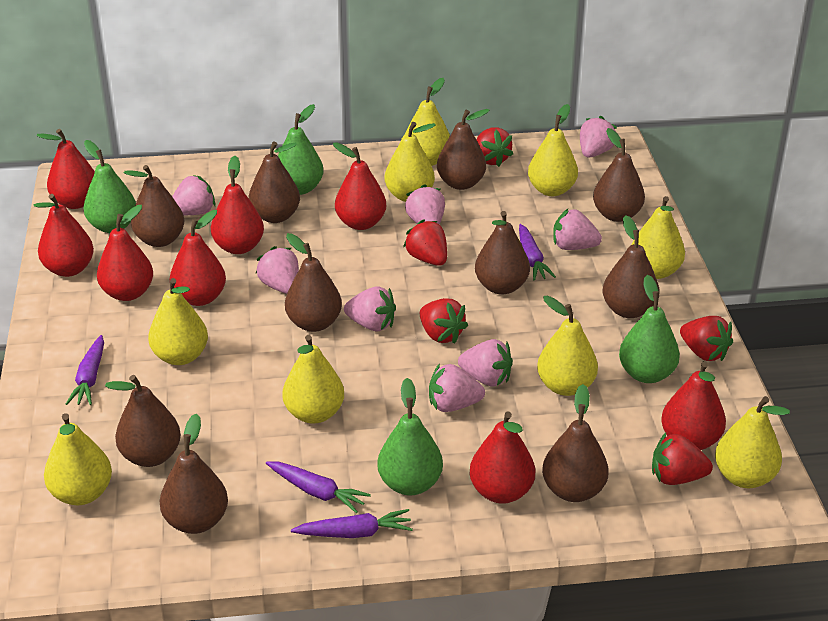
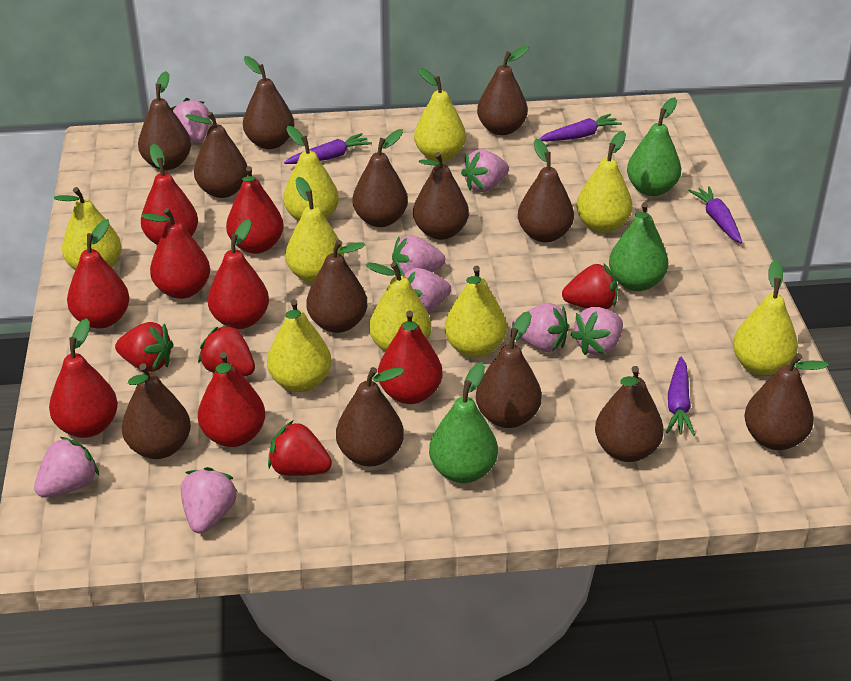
brown pear: [105,375,181,467] [124,165,184,247] [160,414,228,534] [249,141,300,223] [285,233,342,332] [437,109,490,190] [475,211,530,295] [542,384,609,502] [593,128,645,222] [603,215,660,318] = 10 -> [122,363,191,459] [138,71,191,170] [186,112,248,198] [243,56,294,149] [306,240,367,333] [336,367,405,467] [352,129,408,227] [413,152,469,240] [476,311,542,428] [477,46,529,135] [518,139,574,242] [595,366,664,462] [744,353,829,450] = 13
green pear: [83,140,136,233] [278,104,323,195] [377,378,443,495] [619,275,680,383] = 4 -> [429,362,498,483] [609,202,668,291] [627,97,681,196] = 3
red strawberry: [403,219,447,266] [420,298,468,344] [477,127,513,167] [652,433,713,485] [680,316,733,361] = 5 -> [115,322,174,372] [198,324,255,376] [268,421,332,476] [562,264,618,309] = 4

